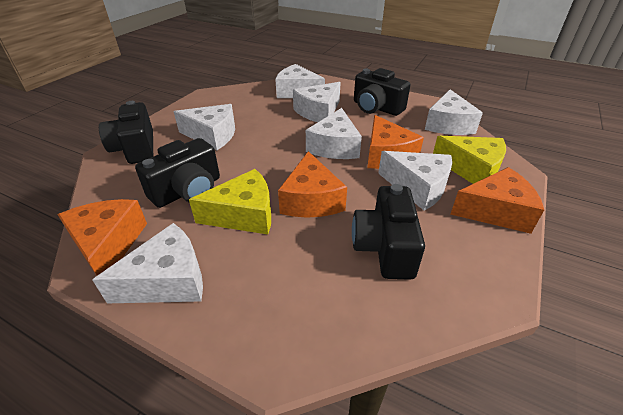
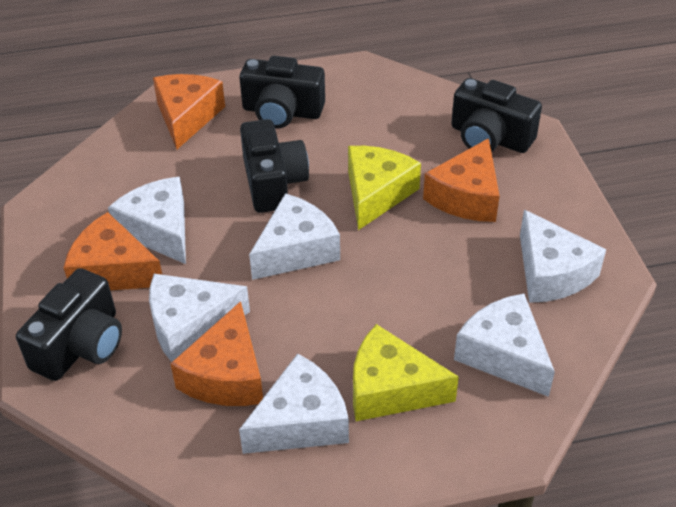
white cheese: [92,223,203,303] [173,104,235,150] [275,64,325,98] [293,82,341,122] [306,108,362,159] [378,151,452,211] [425,89,483,135] = 7 -> [108,177,186,264] [149,274,250,362] [239,353,349,454] [249,193,340,280] [454,294,555,397] [520,210,606,303] = 6

